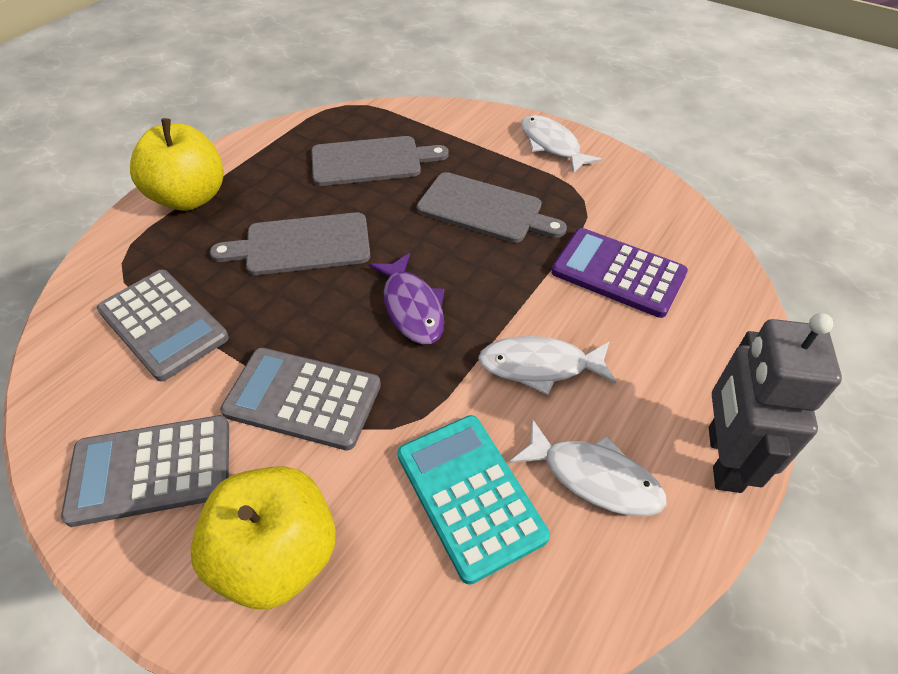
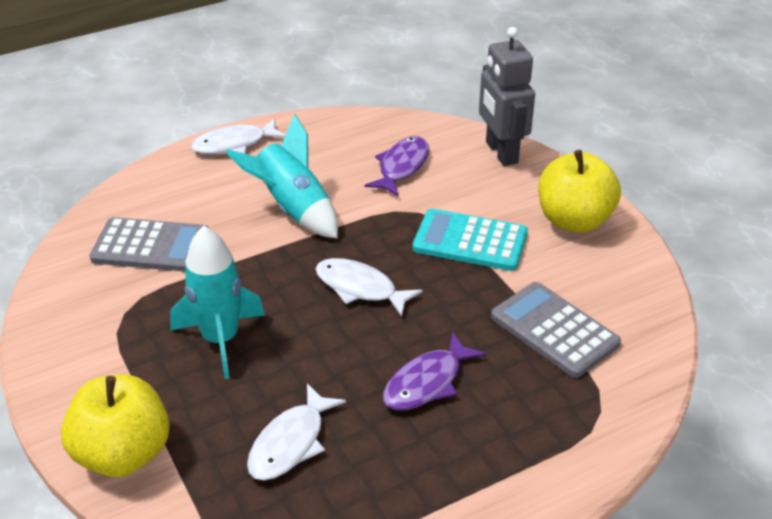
grey calculator: [61,415,229,527] [97,270,229,382] [220,348,381,450] = 3 -> [90,217,209,272] [491,282,621,378] = 2
grey cutting board: [210,212,370,275] [311,136,449,186] [417,172,567,243] = 3 -> none = 0
purple calculator: [551,228,688,318] = 1 -> none = 0
purple fish: [369,253,445,345] = 1 -> [365,136,429,196] [383,332,486,410] = 2
turquoise rocket: none = 0 -> [170,226,265,379] [226,114,338,238] = 2

